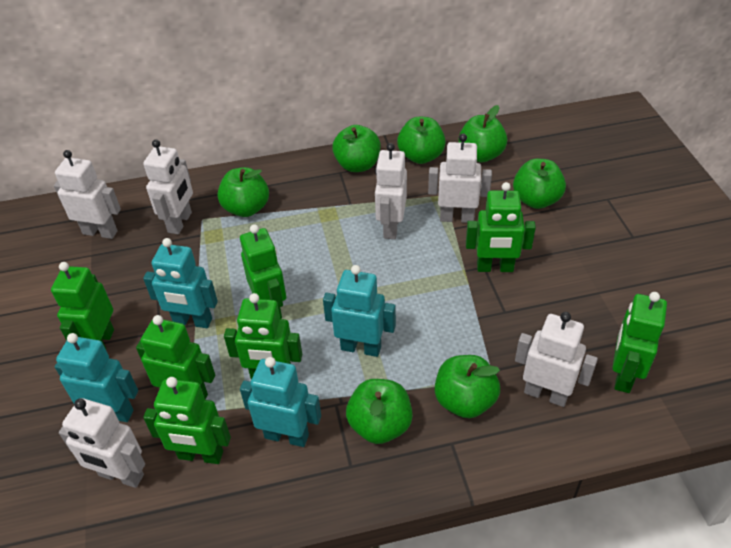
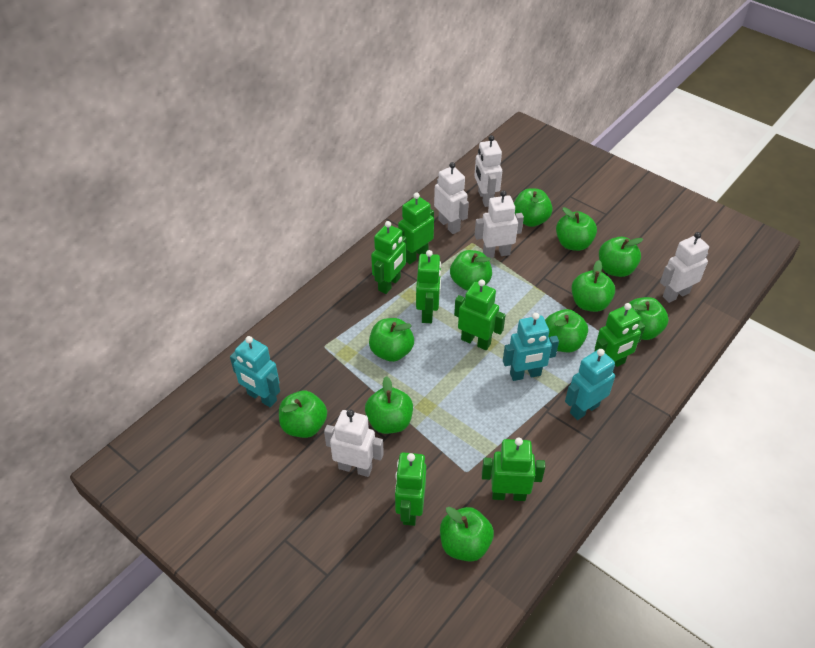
green apple: [217,167,269,217] [332,125,381,172] [346,379,413,444] [397,117,446,164] [435,355,500,418] [459,105,507,162] [513,159,566,209] = 7 -> [279,391,327,438] [365,376,413,434] [369,318,414,362] [440,507,494,562] [450,250,492,291] [514,188,552,227] [545,309,588,352] [556,207,597,251] [571,260,615,312] [599,237,643,277] [629,297,669,340] = 11
turquoise robot: [55,333,138,422] [143,238,218,328] [240,357,321,447] [323,265,396,357] = 4 -> [230,336,280,407] [503,313,559,381] [565,349,615,420] = 3
white robot: [54,150,121,239] [59,398,145,488] [143,139,193,234] [375,143,407,239] [428,134,492,223] [515,312,598,407] = 6 -> [324,409,384,477] [434,162,469,234] [474,135,502,207] [475,190,524,258] [660,232,709,303] = 5

